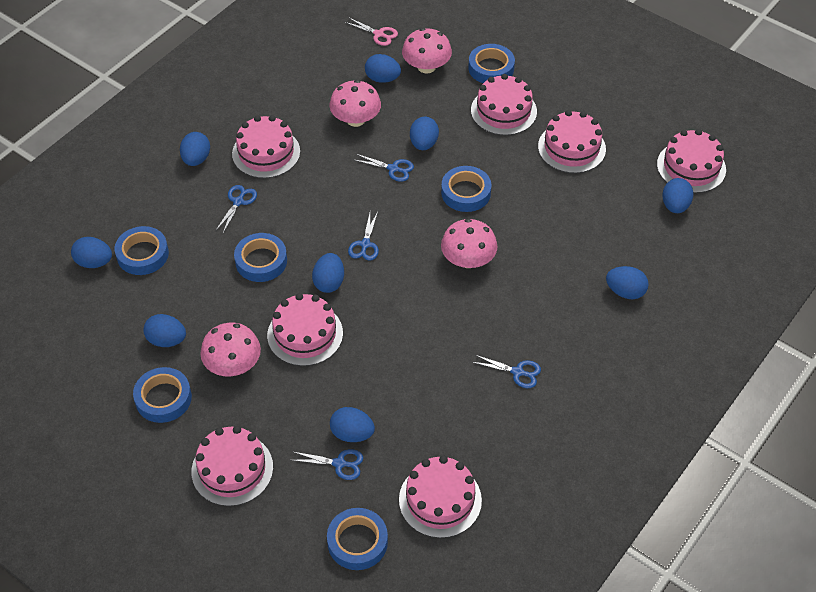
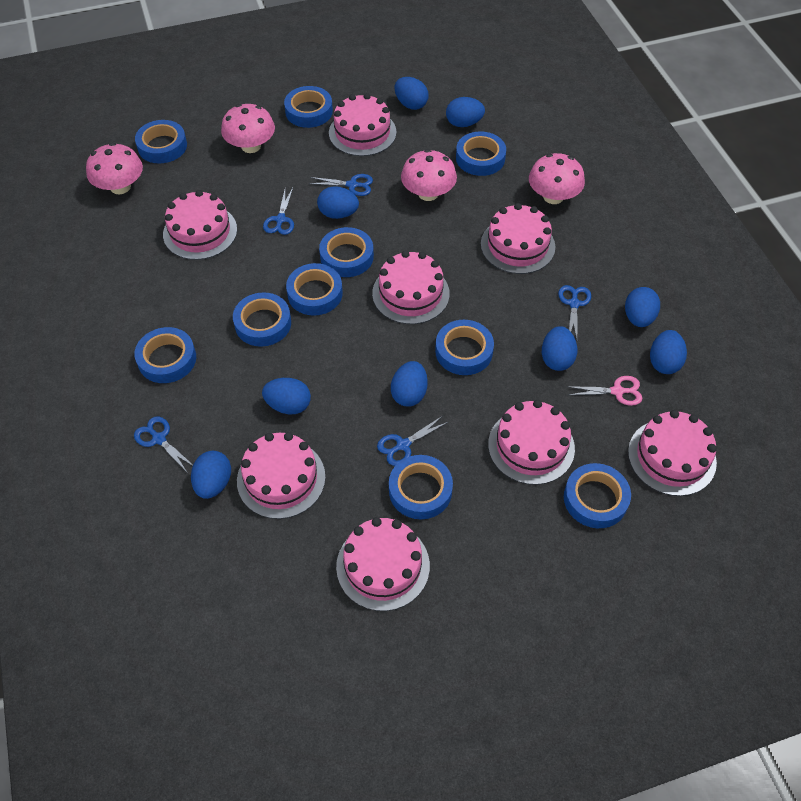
blue tape: [115,226,169,275] [133,367,192,423] [234,233,287,282] [327,508,388,570] [441,166,491,212] [468,44,515,83] = 6 -> [134,327,196,383] [135,120,187,163] [233,292,291,347] [284,86,333,128] [286,263,343,316] [319,227,374,277] [389,455,453,519] [435,320,494,375] [456,132,506,176] [564,463,631,528] = 10
pink cake: [191,426,273,506] [232,115,300,178] [267,293,343,366] [399,456,482,538] [471,74,537,135] [538,110,606,173] [657,129,726,193] = 7 -> [163,190,237,260] [237,432,326,519] [329,93,396,156] [336,517,430,611] [372,251,450,324] [481,203,555,274] [488,400,575,485] [628,410,717,496] = 8

